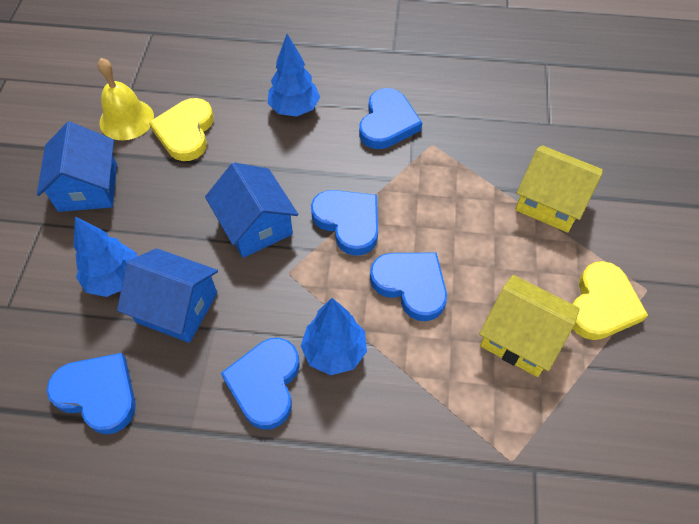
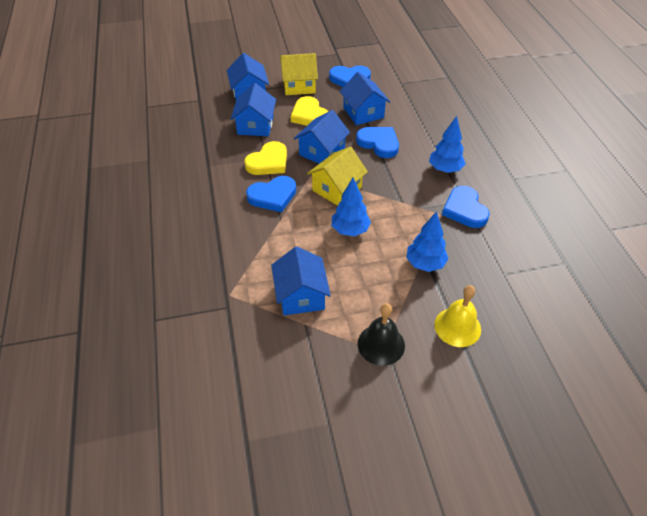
black bell: none = 0 -> [357,303,405,366] = 1
blue heart: [47,353,136,434] [221,338,300,430] [311,190,378,256] [359,88,422,149] [370,253,447,321] = 5 -> [246,176,296,213] [329,65,371,87] [356,127,399,158] [442,186,490,228] = 4
blue house: [37,122,117,212] [117,248,218,343] [205,162,298,258] = 3 -> [227,53,269,100] [231,83,276,136] [271,247,331,315] [294,110,350,164] [340,72,390,125] = 5

